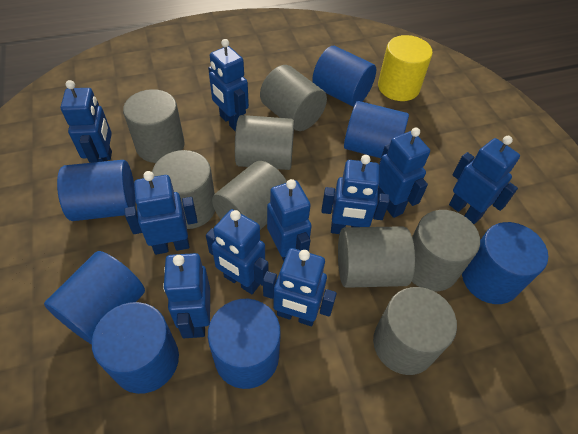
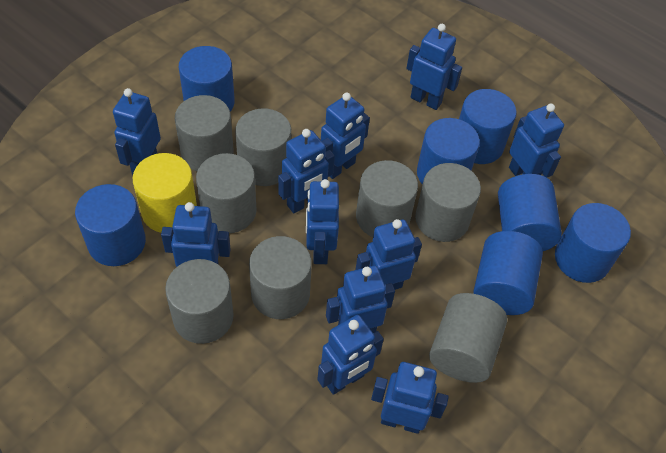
blue robot: [61,80,112,163] [124,171,198,255] [163,253,210,338] [206,209,268,294] [208,39,249,131] [263,248,337,326] [267,179,312,261] [321,155,389,234] [378,127,430,218] [449,136,520,224] = 10 -> [113,88,161,175] [161,202,231,267] [278,129,335,213] [306,179,339,264] [317,315,384,395] [321,93,370,179] [326,266,395,333] [355,219,422,290] [371,362,449,434] [406,24,462,110] [509,104,564,178] = 11

